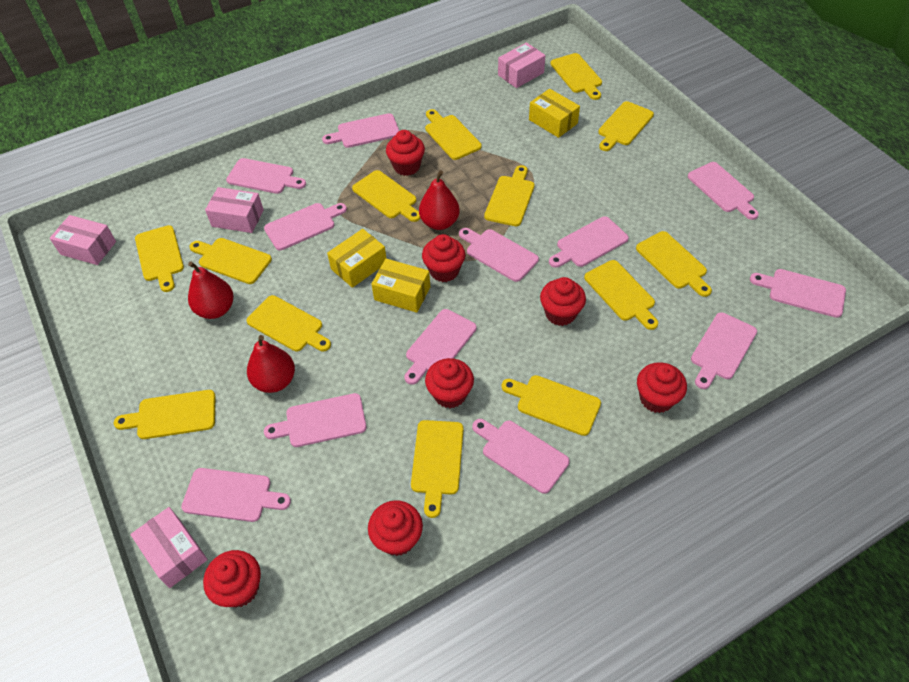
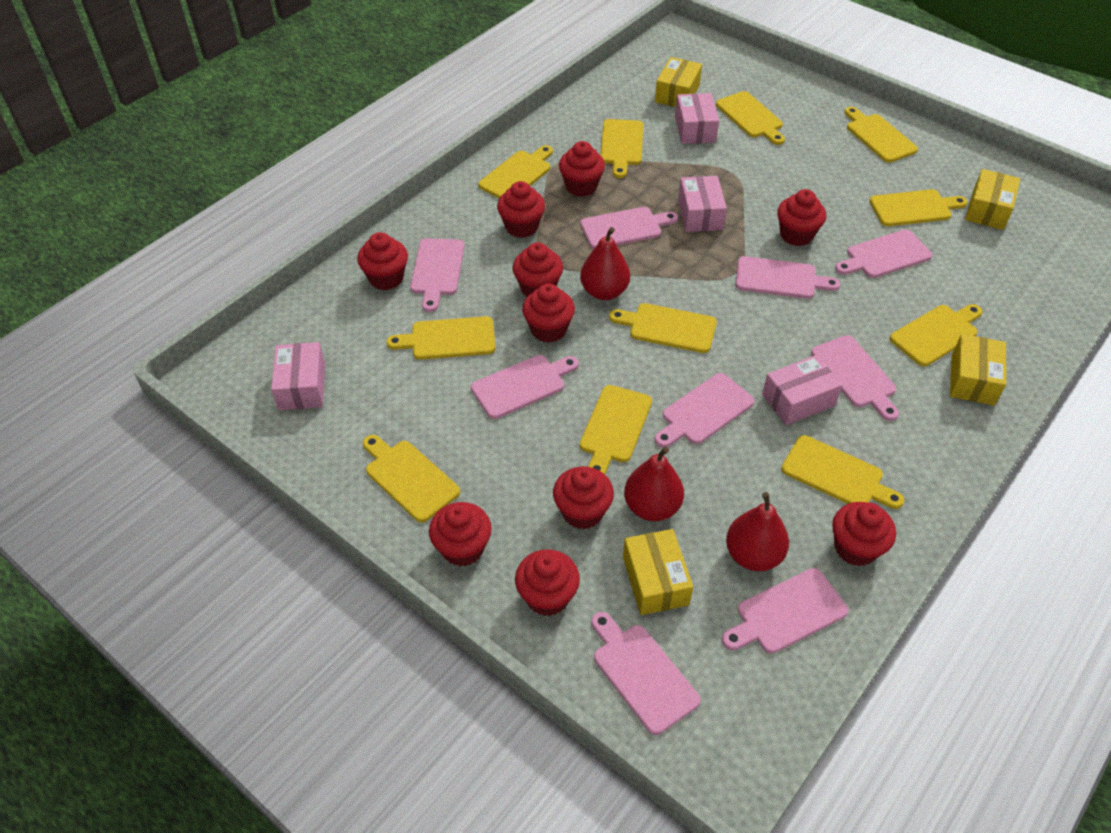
pink cutting board: [181,468,291,522] [226,158,306,194] [264,203,347,250] [264,393,367,447] [322,113,399,148] [404,309,477,385] [459,228,539,282] [472,419,570,494] [549,216,629,268] [688,162,759,220] [691,312,757,389] [750,269,846,318] = 12 -> [410,238,465,312] [471,355,579,419] [580,207,678,249] [591,612,701,735] [654,373,755,448] [722,568,849,654] [735,256,840,299] [811,335,899,421] [835,230,932,278] = 9
red cupcake: [203,550,261,608] [368,500,423,556] [386,130,425,176] [422,234,466,282] [425,358,474,408] [540,277,586,326] [637,362,687,413] = 7 -> [357,232,408,290] [429,502,492,566] [497,181,545,238] [512,242,563,297] [515,549,580,616] [522,284,575,343] [553,466,614,529] [559,141,605,197] [777,189,826,246] [832,502,896,566] = 10
yellow box: [327,229,387,288] [371,259,430,313] [529,89,580,138] = 3 -> [623,529,693,615] [655,57,702,107] [950,334,1006,406] [965,169,1020,230] = 4
yellow cutting board: [114,390,215,439] [135,225,184,292] [189,238,272,284] [246,295,331,352] [352,170,421,222] [411,420,464,518] [425,109,482,160] [484,165,535,226] [501,375,601,436] [551,53,602,100] [584,260,658,330] [598,101,654,151] [636,231,712,297] = 13 -> [363,435,460,523] [386,316,496,360] [478,145,553,198] [580,385,652,474] [600,119,643,178] [609,303,717,353] [716,91,785,145] [781,435,904,509] [845,107,918,163] [869,189,968,226] [890,304,982,366] = 11

